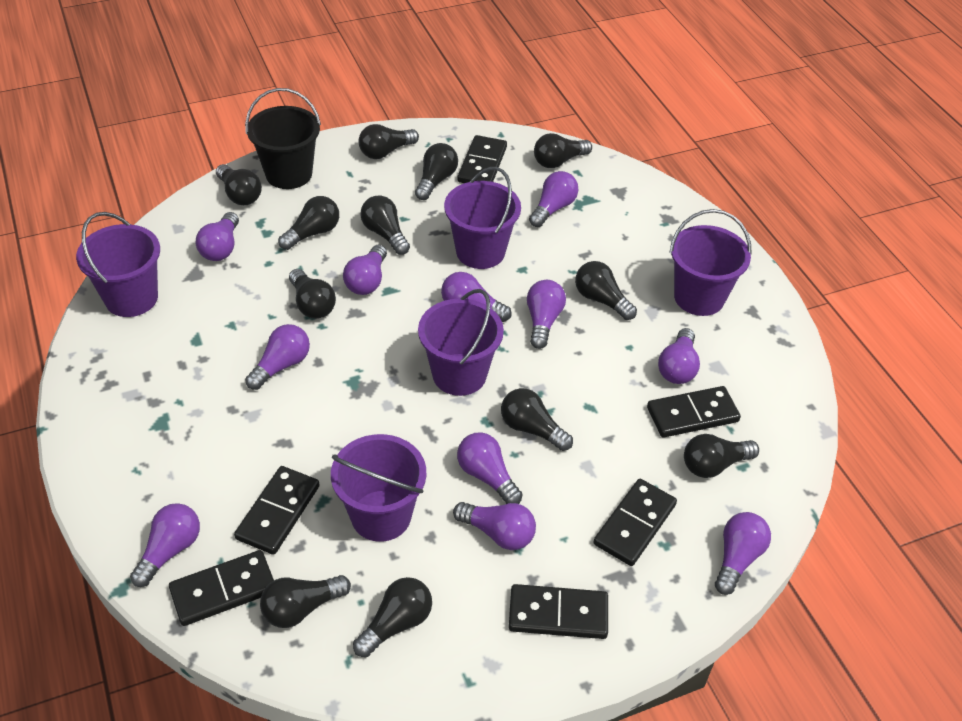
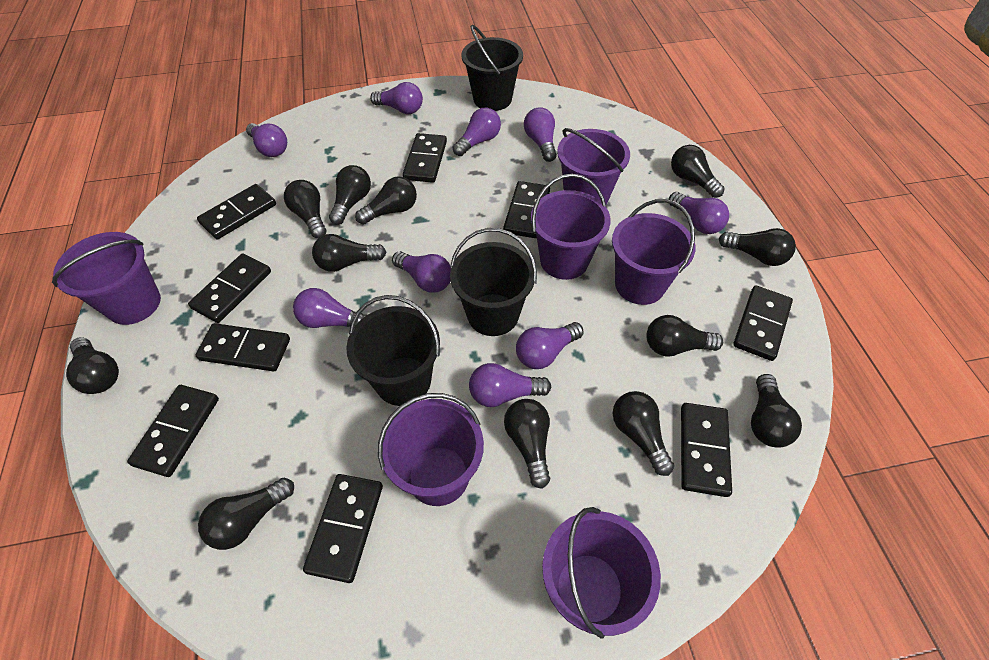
black bucket: [245,88,321,189] = 1 -> [346,295,440,406] [450,228,537,336] [461,25,523,111] = 3
black domino: [169,550,274,626] [234,466,319,555] [458,135,507,183] [509,584,608,639] [594,479,677,566] [647,386,741,438] = 6 -> [127,385,219,477] [188,253,271,323] [196,323,290,371] [197,184,276,239] [303,474,383,583] [403,133,447,183] [503,181,550,238] [681,403,732,497] [733,286,793,361] = 9
purple bucket: [76,212,160,317] [331,434,426,542] [418,289,504,396] [444,167,521,269] [669,209,752,316] = 5 -> [52,232,161,325] [378,393,484,506] [531,174,611,280] [542,507,661,639] [557,128,630,204] [612,199,695,305] = 6
purple light bulb: [130,503,200,587] [196,212,239,261] [245,324,310,390] [343,245,387,295] [441,272,512,322] [453,502,536,550] [457,433,523,504] [527,280,566,349] [529,171,578,227] [658,328,700,384] [715,512,771,595] = 11 -> [246,123,287,157] [293,288,367,328] [370,82,423,114] [392,251,451,293] [453,108,501,156] [469,363,551,407] [516,322,584,369] [524,107,557,162] [669,192,729,234] = 9

